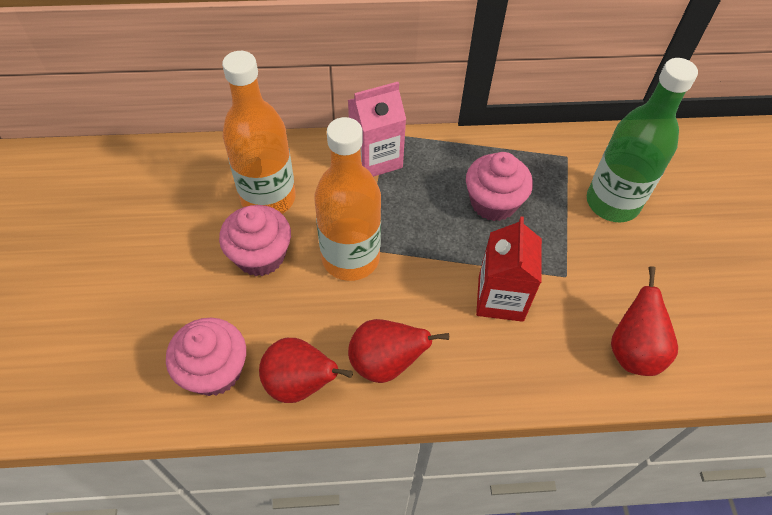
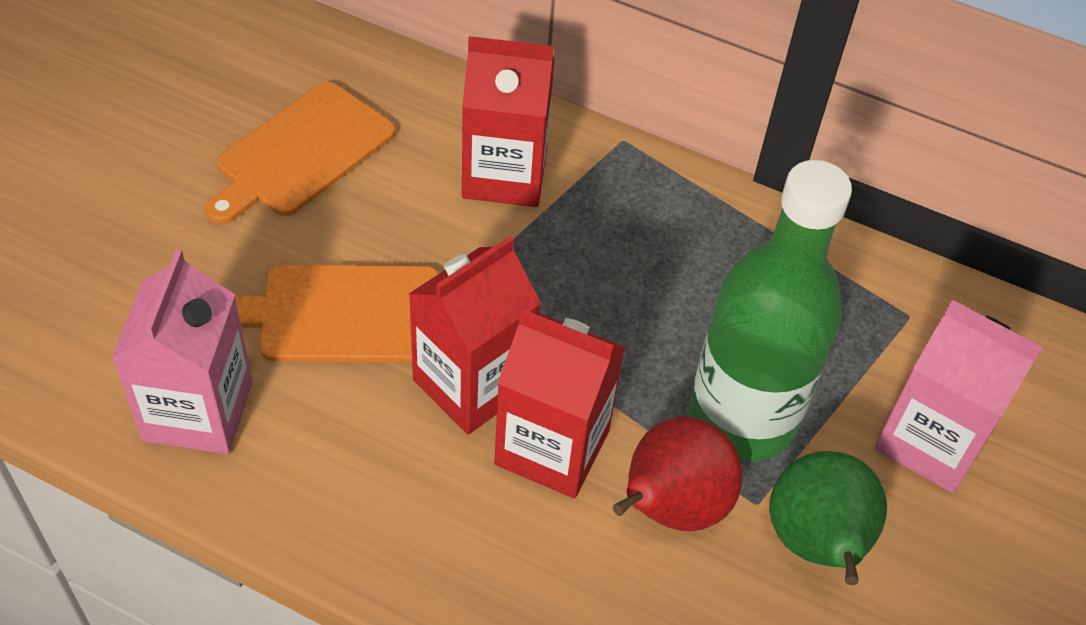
green pear: none = 0 -> [769,451,887,585] = 1
orange bottle: [222,51,296,214] [314,117,381,281] = 2 -> none = 0
orange cutting board: none = 0 -> [205,82,396,224] [235,265,439,362] = 2
pink carton: [348,82,406,177] = 1 -> [111,249,253,454] [875,300,1043,493] = 2
pink cupcake: [166,318,246,396] [219,205,291,276] [466,152,533,221] = 3 -> none = 0
red carton: [476,216,542,322] = 1 -> [409,236,541,435] [462,36,555,207] [494,309,625,498] = 3
red pear: [259,338,353,403] [348,319,449,383] [611,266,678,376] = 3 -> [613,417,743,531] = 1

